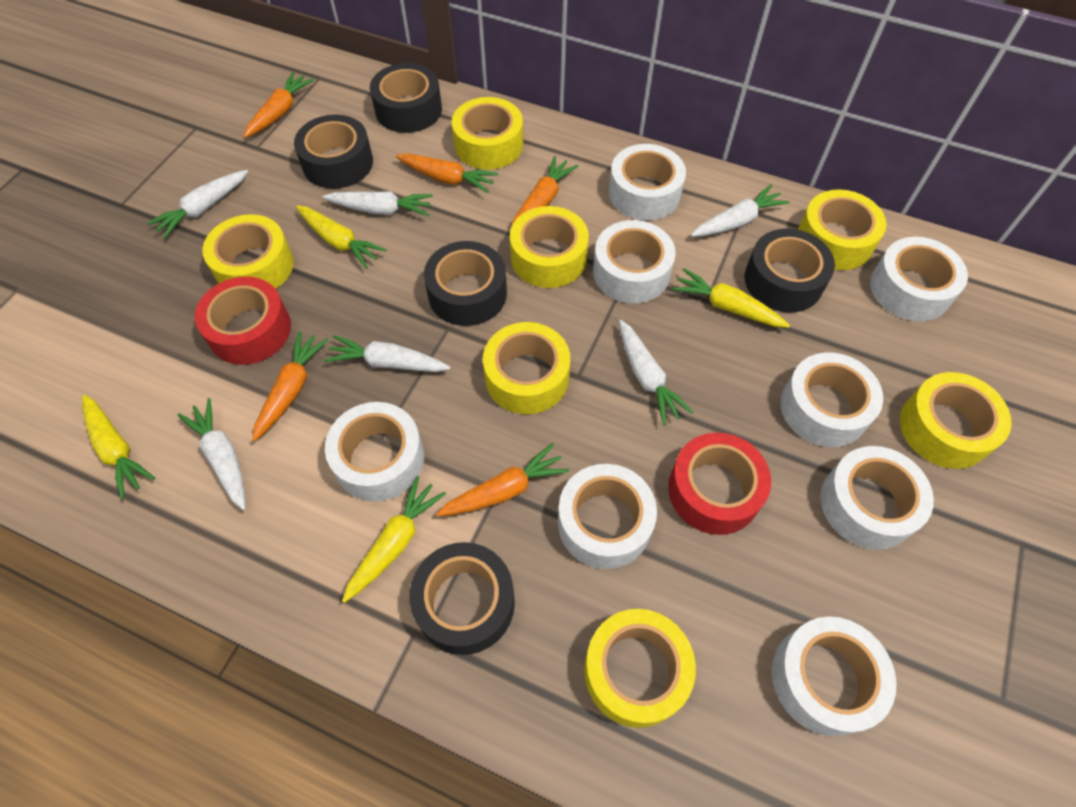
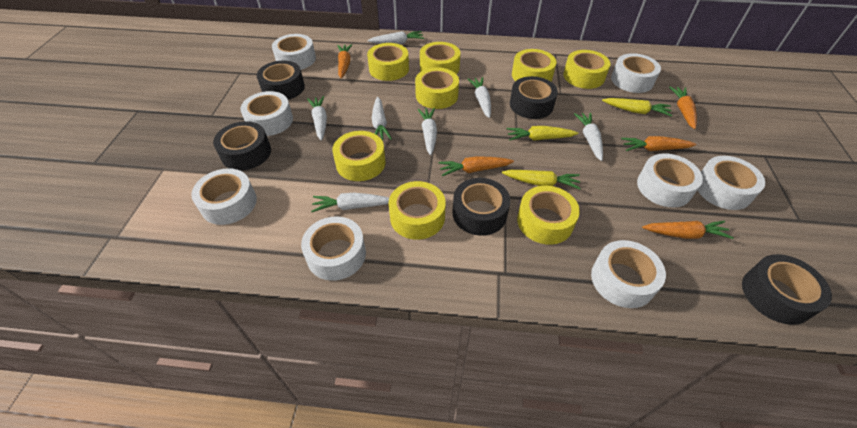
red tape: [195,277,291,365] [668,432,771,535] = 2 -> none = 0
white carrot: [147,170,248,239] [178,398,246,510] [323,191,433,216] [324,335,450,372] [619,320,693,425] [691,185,789,237] = 6 -> [307,96,327,141] [311,193,389,212] [368,31,424,44] [372,97,392,141] [417,108,437,155] [467,77,491,118] [574,113,603,161] = 7
yellow carrot: [82,395,155,499] [296,205,386,269] [342,476,446,603] [672,268,790,328] = 4 -> [502,170,581,189] [507,126,578,141] [602,98,672,117] = 3
yellow tape: [202,214,294,289] [452,97,523,170] [483,322,570,414] [510,206,589,288] [584,609,696,728] [798,189,887,270] [900,372,1012,469] = 7 -> [332,131,385,181] [367,43,409,81] [388,181,446,240] [415,68,459,109] [420,42,461,74] [512,49,557,81] [517,186,580,245] [563,50,611,89] = 8

